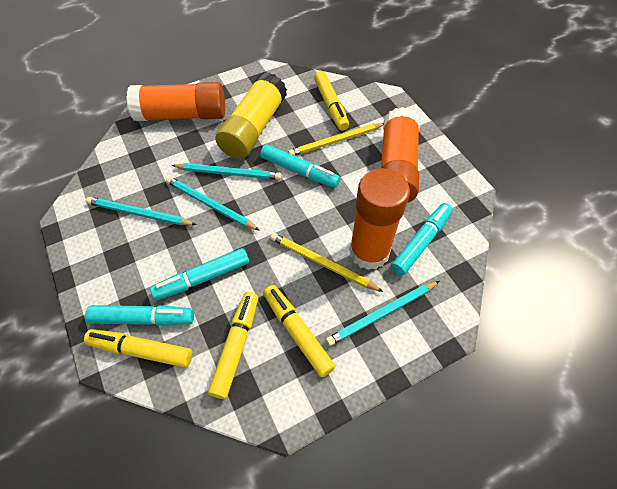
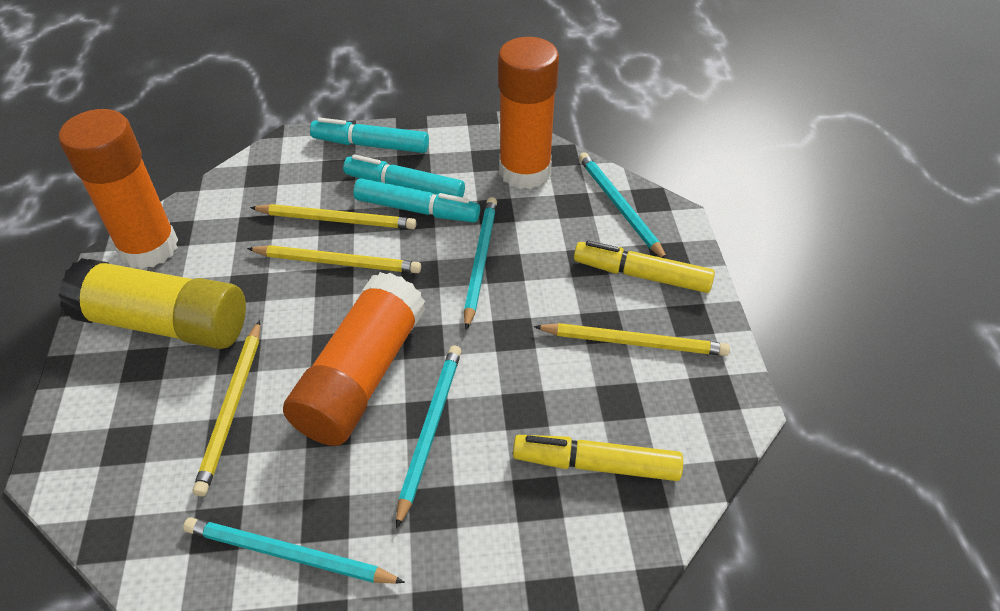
turquoise marker: [85,305,194,326] [150,248,249,300] [260,144,340,188] [391,203,453,276] = 4 -> [310,118,429,153] [343,154,465,197] [353,178,480,223] = 3
yellow marker: [84,329,193,368] [208,292,258,399] [263,285,336,378] [314,71,349,131] = 4 -> [513,435,683,481] [574,241,715,293] = 2
yellow pencil: [270,233,383,292] [288,123,383,156] = 2 -> [193,320,260,497] [247,245,421,273] [250,204,416,229] [534,323,730,356] = 4

